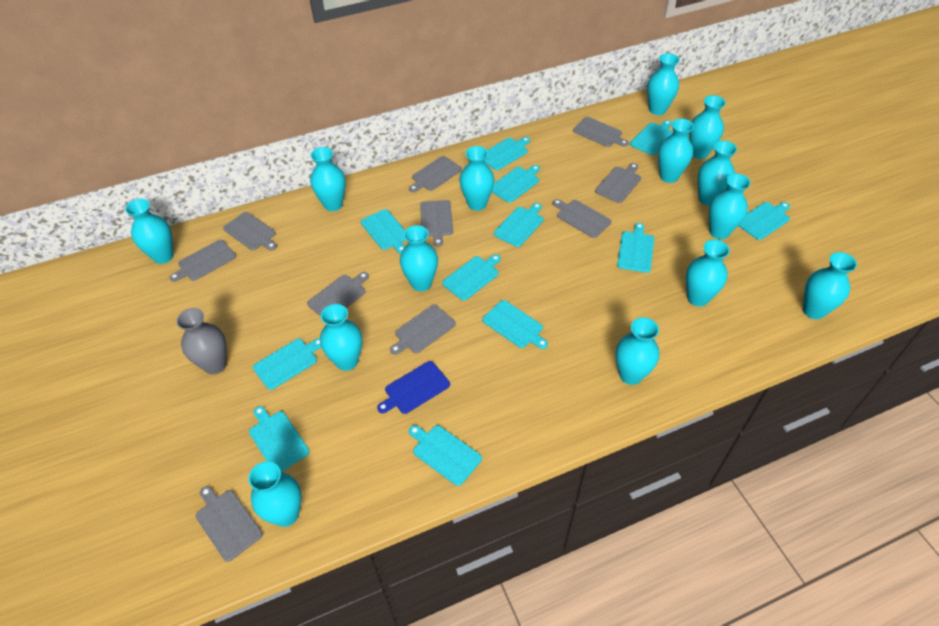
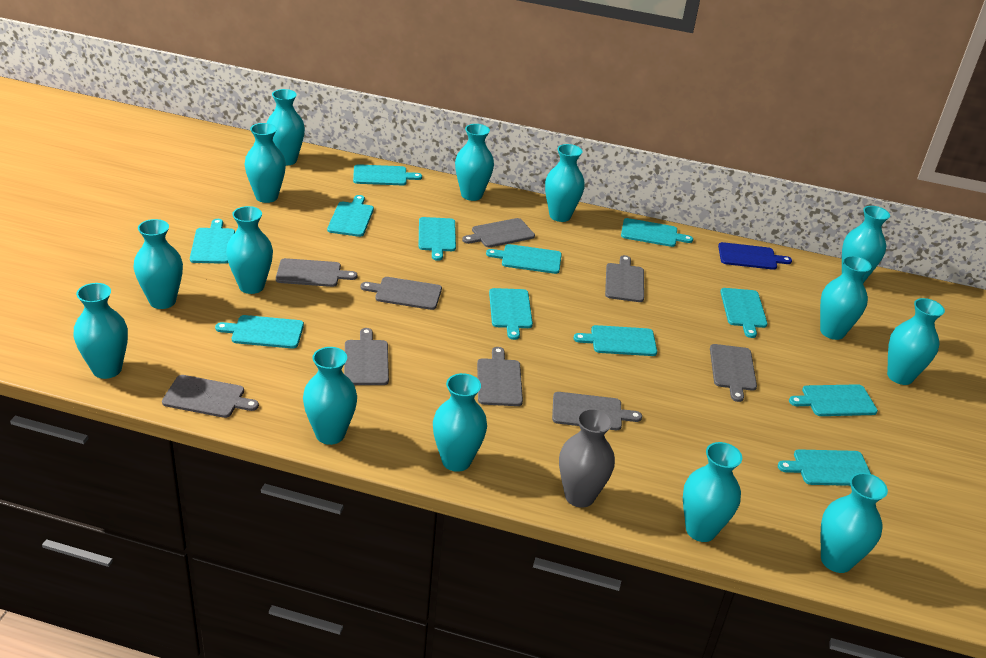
grey cutting board: [169,239,236,282] [195,486,263,562] [223,212,277,251] [307,272,369,316] [390,304,456,355] [409,156,462,193] [420,200,453,247] [553,199,612,238] [573,117,629,147] [595,163,641,203] = 10 -> [162,375,259,418] [276,258,357,287] [344,328,389,385] [361,277,442,310] [462,218,535,247] [477,347,523,406] [552,392,642,430] [605,255,644,302] [710,344,757,402] = 9

